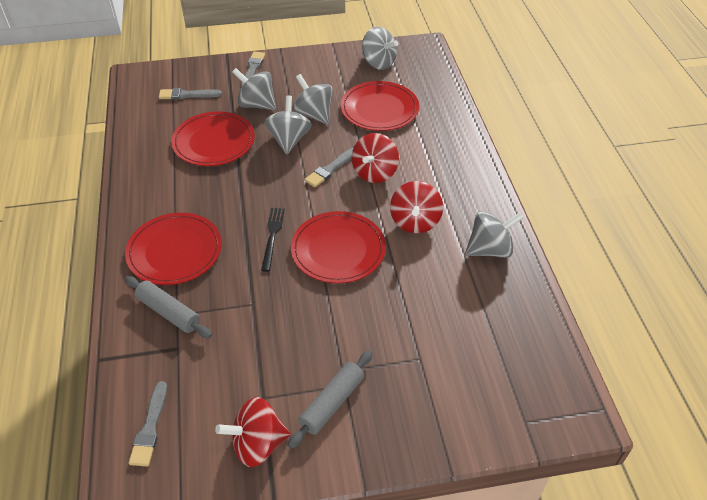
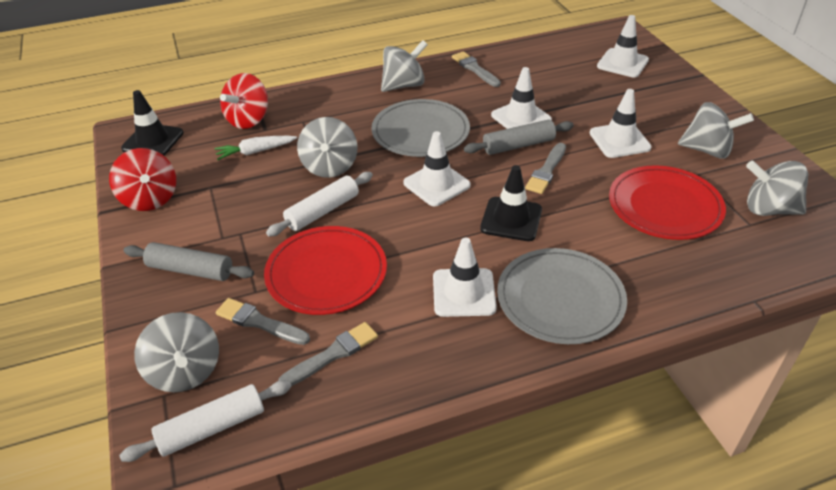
black fork: [261,208,285,272] = 1 -> none = 0
black traffic cone: none = 0 -> [121,90,184,156] [480,165,542,241] = 2
grey plate: none = 0 -> [371,99,470,157] [497,248,627,344] = 2
red plate: [125,213,222,285] [171,111,255,166] [291,211,386,284] [340,81,419,131] = 4 -> [264,226,387,315] [609,165,726,240] = 2
red spinning top: [215,397,291,467] [352,133,399,183] [390,181,443,233] = 3 -> [109,148,176,211] [220,73,268,129] = 2
white carrot: none = 0 -> [214,136,297,160] = 1
white rolling pin: none = 0 -> [119,380,292,462] [266,172,373,237] = 2
white traffic cone: none = 0 -> [403,131,471,206] [433,238,497,317] [491,67,552,129] [590,89,652,158] [597,15,649,77] = 5

